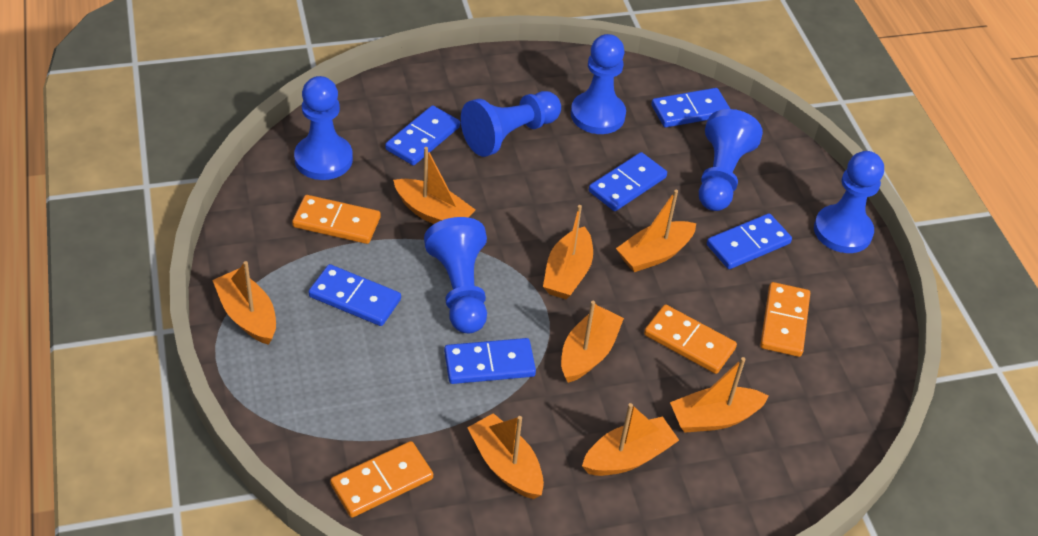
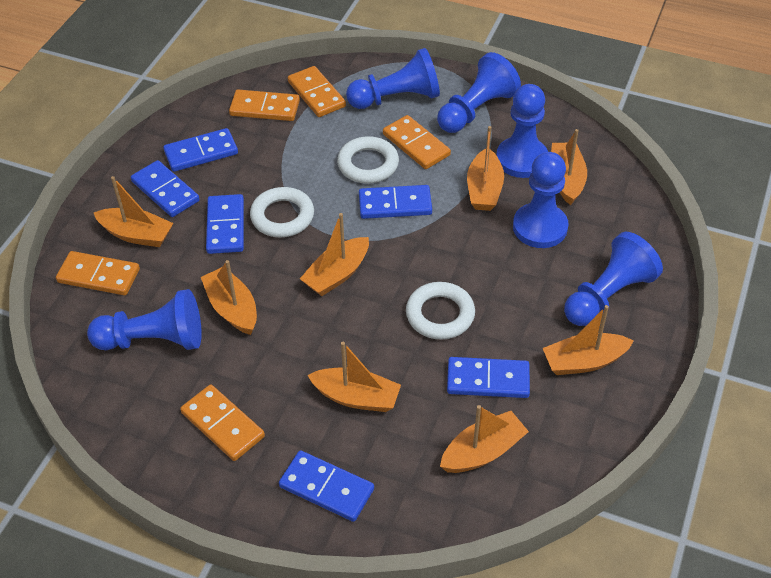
orange domino: [292,195,380,244] [330,441,433,517] [644,305,737,374] [760,282,810,357] = 4 -> [56,251,140,295] [180,385,265,461] [229,90,300,121] [288,66,346,117] [383,115,451,169] = 5
white ring: none = 0 -> [250,187,314,237] [337,136,399,183] [406,282,475,340] = 3

